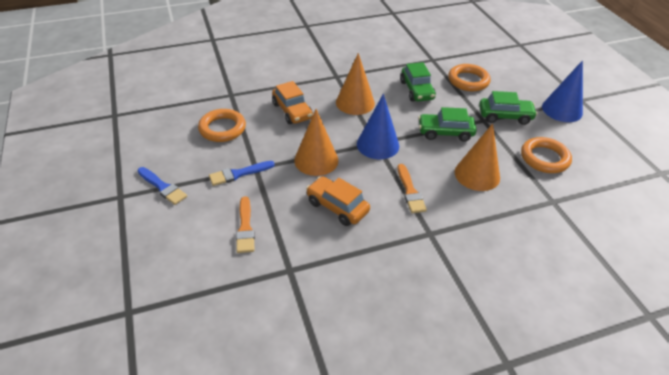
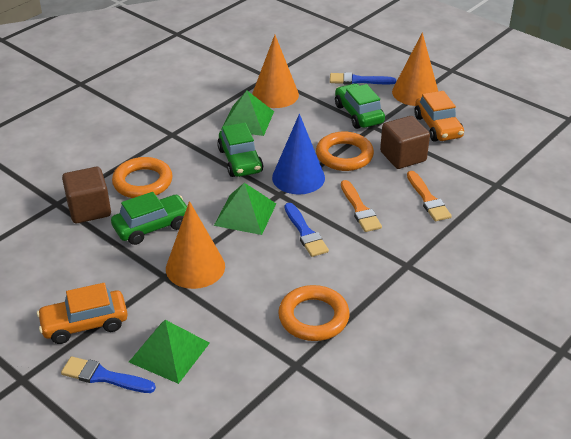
blue brush: [137,167,187,205] [209,161,275,186] = 2 -> [61,356,156,393] [285,203,329,257] [330,72,396,85] = 3
blue cone: [357,94,399,159] [542,60,583,122] = 2 -> [272,114,325,195] = 1
brown cube: none = 0 -> [62,167,111,223] [380,116,430,169] = 2
green pyramid: none = 0 -> [129,320,210,384] [214,183,276,235] [221,91,274,136] = 3

